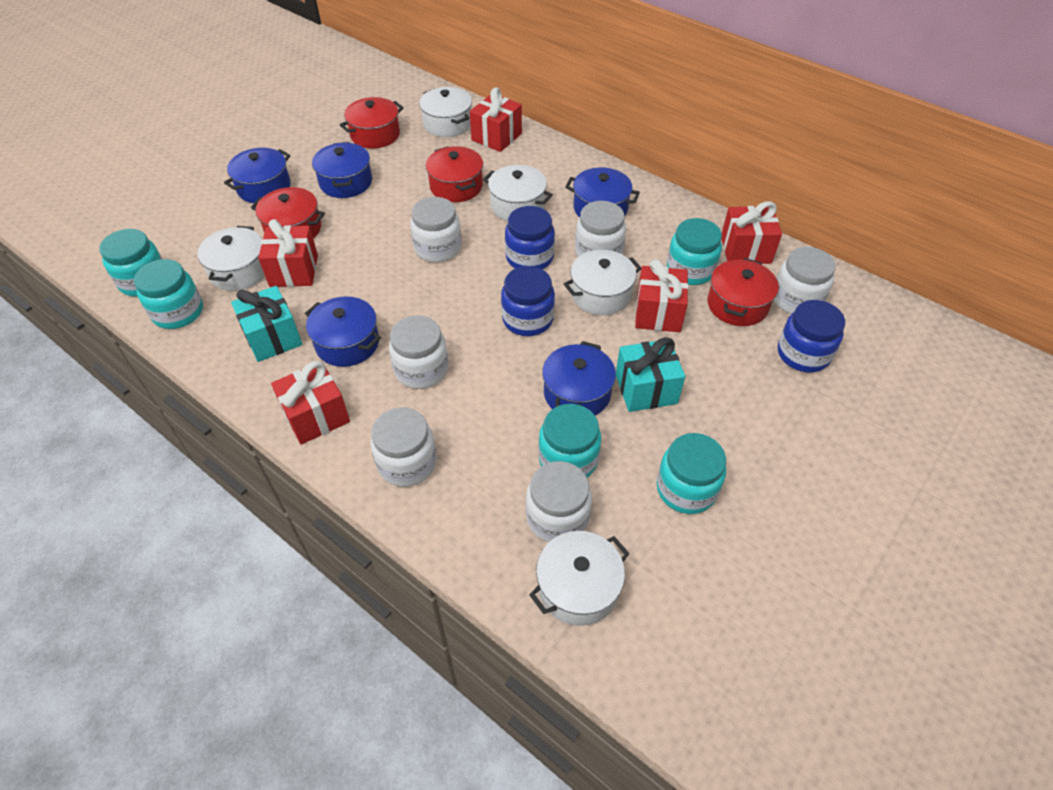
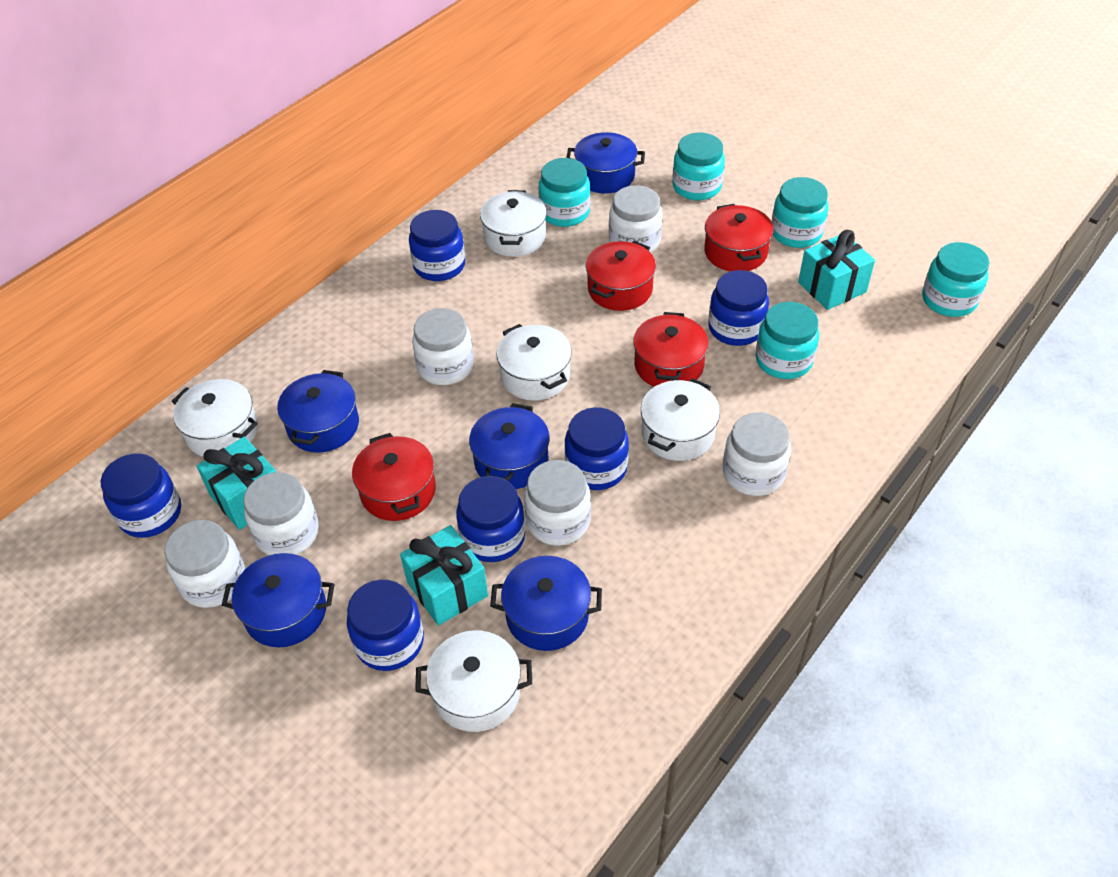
blue jar: [501,266,555,336] [505,206,555,269] [778,300,845,373] = 3 -> [101,453,181,538] [347,579,424,671] [409,210,465,281] [456,476,525,562] [565,407,629,490] [708,270,769,346] = 6
red gift: [258,219,318,287] [271,361,350,445] [470,87,522,152] [635,259,689,332] [721,201,782,264] = 5 -> none = 0
turquoise gift: [231,286,302,362] [616,337,685,412] = 2 -> [196,437,276,530] [400,525,488,626] [798,230,875,310] = 3

